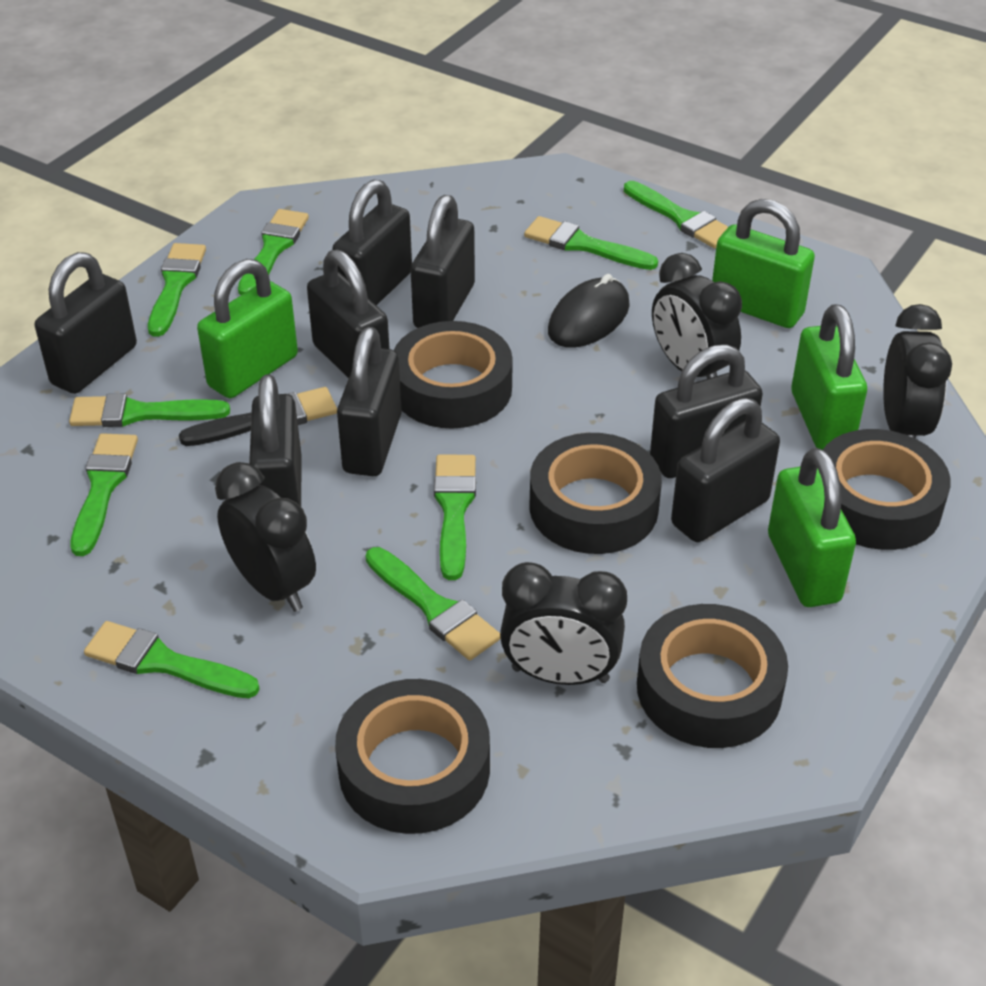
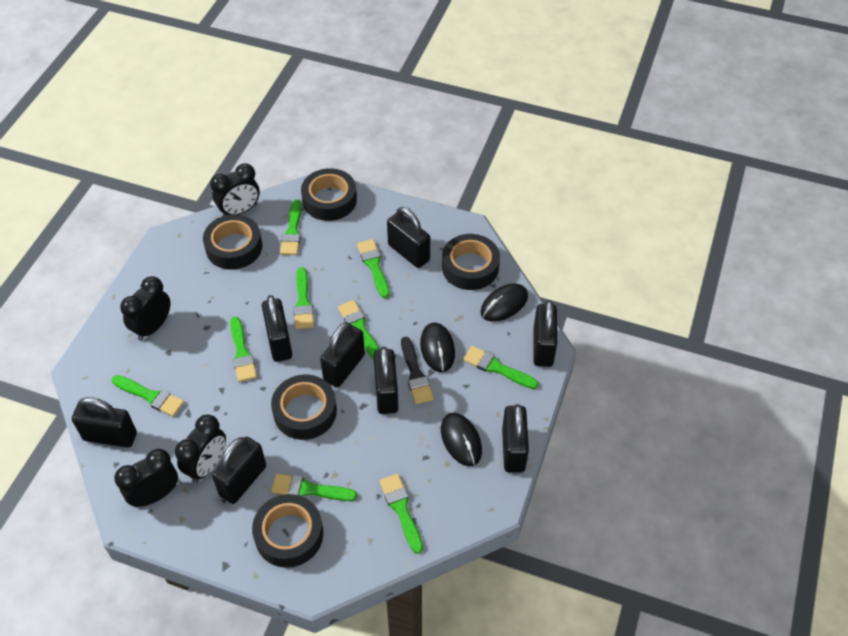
black mouse: [548,274,630,348] = 1 -> [420,323,455,372] [441,413,482,466] [480,283,528,322] = 3
green padlock: [197,259,298,398] [712,199,815,328] [768,448,856,607] [791,304,867,450] = 4 -> none = 0

